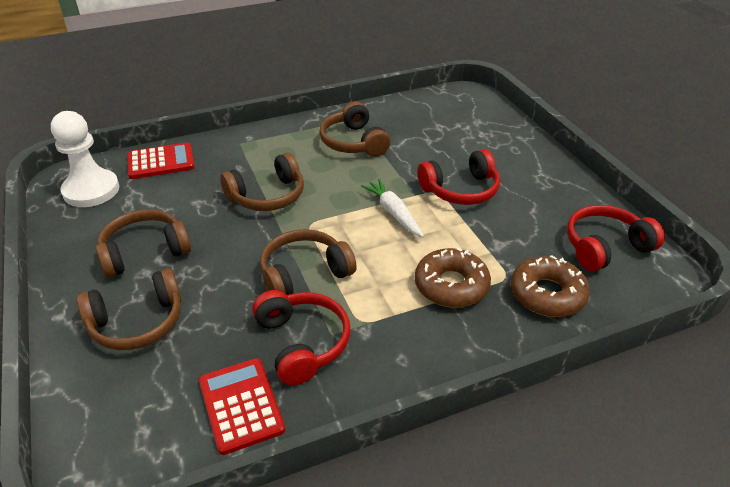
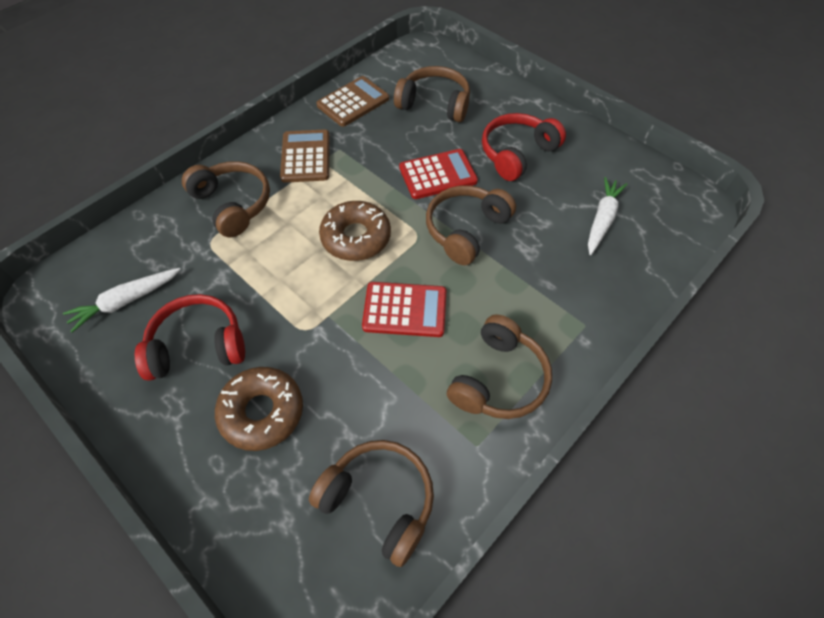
brown calculator: none = 0 -> [280,129,330,183] [316,76,389,127] = 2
red headphones: [252,290,350,386] [418,149,500,205] [567,205,665,271] = 3 -> [135,294,245,381] [482,113,566,181] = 2
white carrot: [361,179,424,238] = 1 -> [63,268,181,333] [588,177,627,255] = 2
white pawn: [51,111,119,207] = 1 -> none = 0

